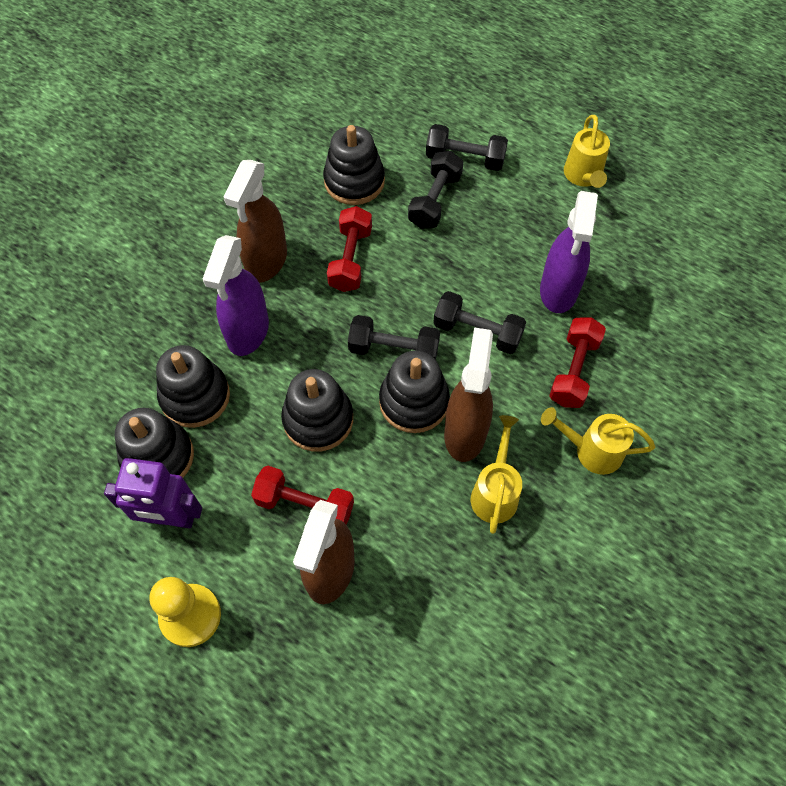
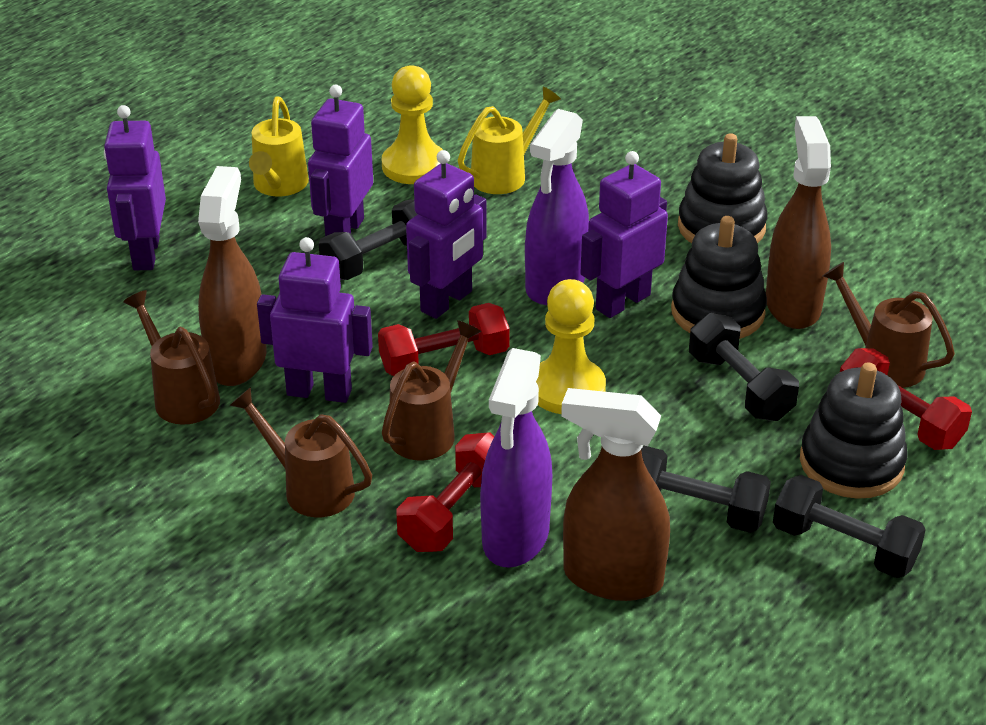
black stacking toy: [115,408,194,477] [156,345,230,428] [281,369,353,452] [323,125,385,205] [379,351,450,433] = 5 -> [671,216,767,339] [678,133,768,243] [800,362,908,499] = 3
brown watering can: none = 0 -> [123,290,220,425] [229,387,372,517] [382,320,481,460] [823,262,955,388] = 4
purple robot: [104,458,202,528] = 1 -> [104,105,166,270] [257,237,373,403] [308,85,373,236] [406,150,487,319] [580,151,668,318] = 5
yellow pawn: [150,577,221,647] = 1 -> [382,65,443,184] [536,279,606,414] = 2
yellow watering can: [471,415,522,534] [541,407,655,475] [564,115,610,188] = 3 -> [249,97,309,196] [458,87,561,194] = 2

